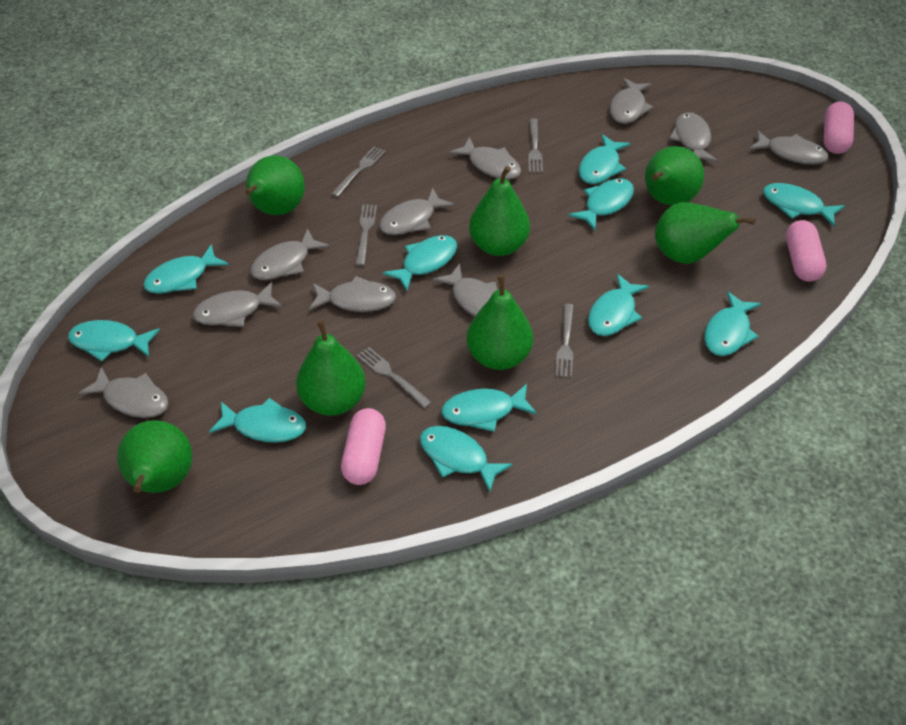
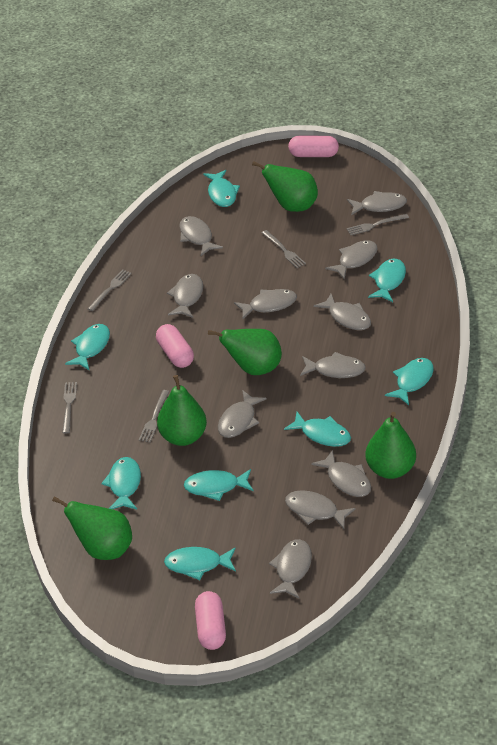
green pear: [117,420,192,493] [245,155,305,215] [296,320,366,416] [467,275,533,370] [469,166,530,256] [645,146,704,205] [655,202,756,264] = 7 -> [52,496,132,560] [157,375,207,446] [208,329,282,375] [252,161,318,212] [365,412,416,479] = 5
grey fish: [78,367,169,418] [193,282,282,327] [250,229,329,280] [309,276,396,312] [380,188,454,235] [433,263,498,317] [449,137,521,180] [610,78,653,124] [669,112,718,162] [749,130,828,165] = 10 -> [167,274,203,318] [179,216,223,256] [218,390,267,438] [234,289,297,320] [269,539,312,598] [285,490,356,529] [300,352,366,378] [311,450,371,497] [314,294,371,330] [325,240,377,280] [347,191,407,215] = 11
turquoise fish: [68,320,160,361] [143,244,229,294] [209,398,306,442] [383,235,457,291] [420,426,513,492] [441,384,537,432] [568,179,634,230] [579,134,631,184] [588,274,649,336] [704,291,761,356] [763,183,845,226] = 11 -> [65,324,110,370] [101,457,141,509] [164,547,236,580] [184,469,254,501] [203,170,240,207] [284,412,351,447] [368,259,406,302] [385,358,434,405] = 8

